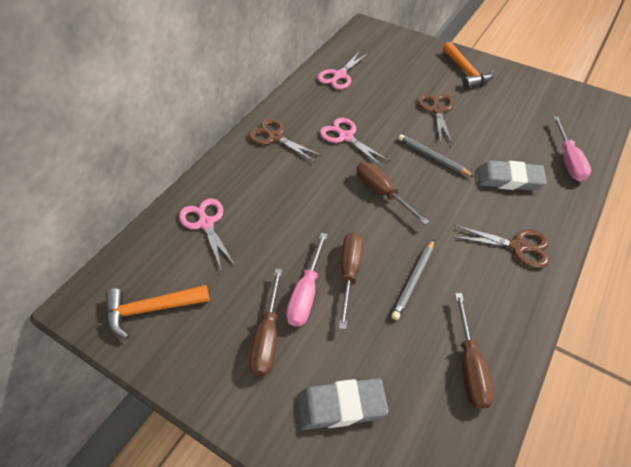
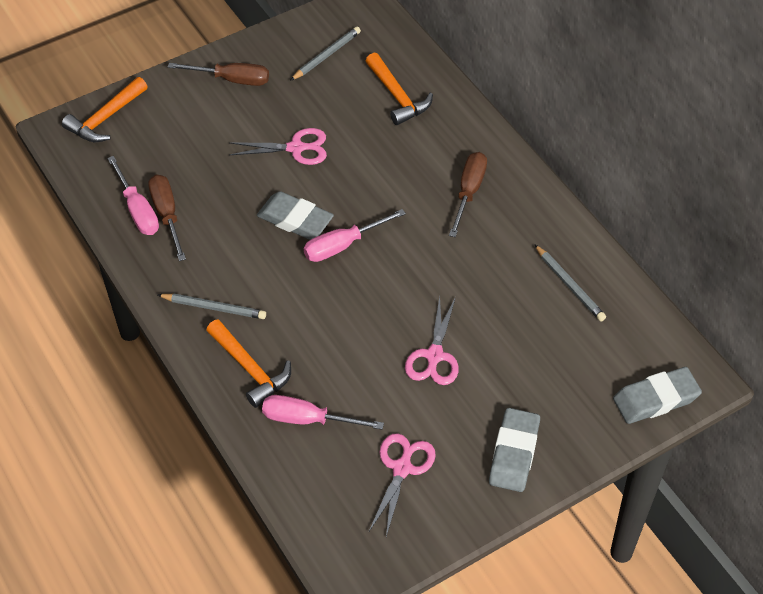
brown scissors: [248,119,322,162] [417,94,454,145] [453,225,549,268] = 3 -> none = 0
brown screwdriver: [249,269,282,376] [339,232,364,330] [357,162,429,225] [455,293,494,409] = 4 -> [148,174,186,261] [168,63,269,86] [449,152,487,237] = 3
grey eraser: [297,378,389,430] [477,160,547,191] = 2 -> [257,191,334,239] [489,408,540,492] [613,367,702,424] = 3
grey pencil: [391,239,434,320] [398,134,474,177] = 2 -> [157,294,266,319] [290,27,361,81] [534,244,606,322] = 3
orange hammer: [106,285,209,339] [443,42,494,89] = 2 -> [62,77,148,142] [206,319,291,408] [366,53,433,125] = 3
pink screwdriver: [286,233,328,326] [553,117,591,182] = 2 -> [107,156,159,235] [262,395,384,430] [304,209,406,262] = 3

